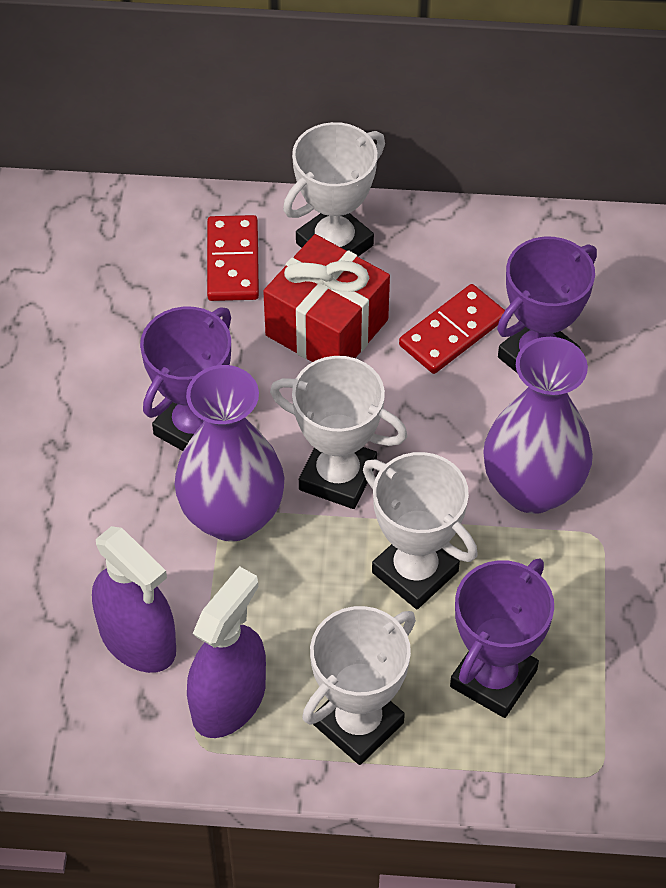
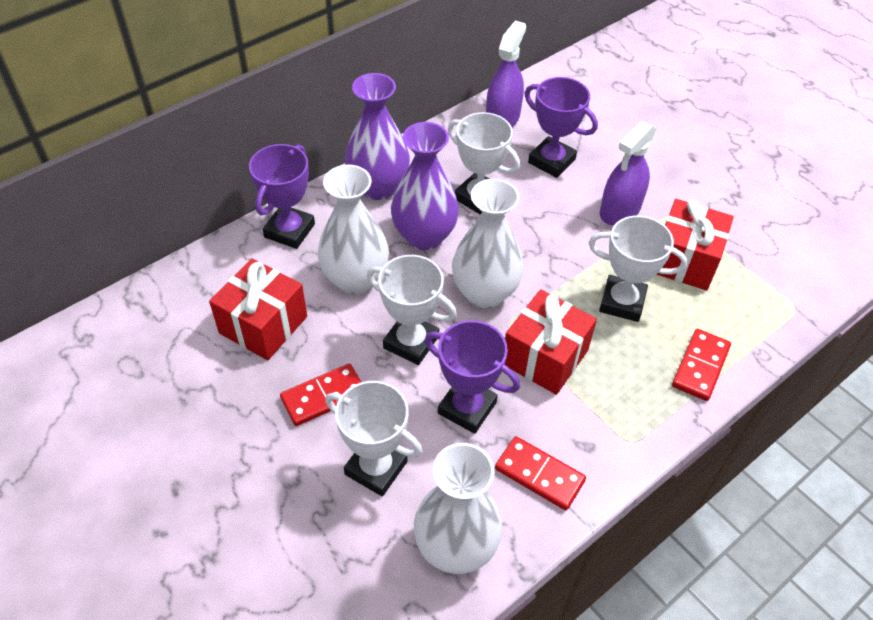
red domino: [207,215,259,301] [399,284,505,374] = 2 -> [280,364,361,426] [495,436,586,510] [672,329,731,401] = 3
red gift: [263,234,390,362] = 1 -> [209,258,307,360] [505,289,597,395] [656,199,734,291] = 3
white vase: none = 0 -> [318,164,389,295] [414,443,503,574] [452,179,524,308] = 3

